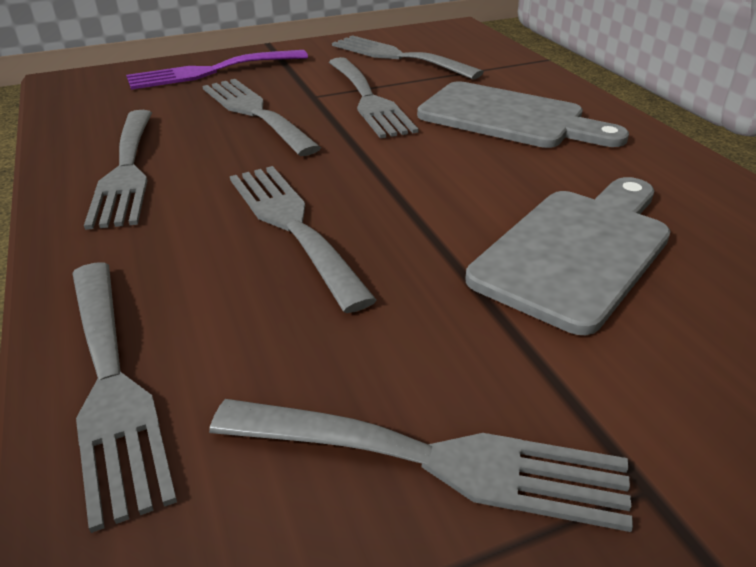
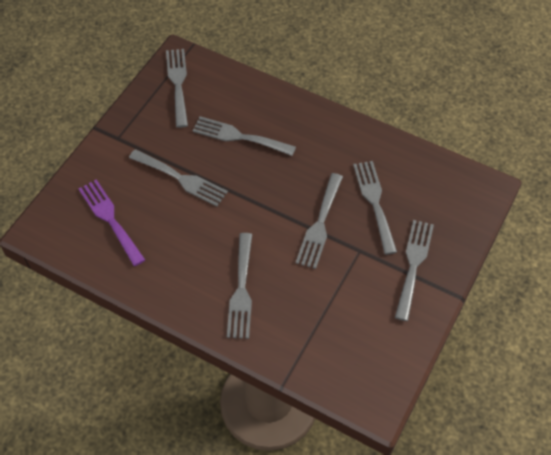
grey cutting board: [417,81,629,148] [466,177,671,335] = 2 -> none = 0

